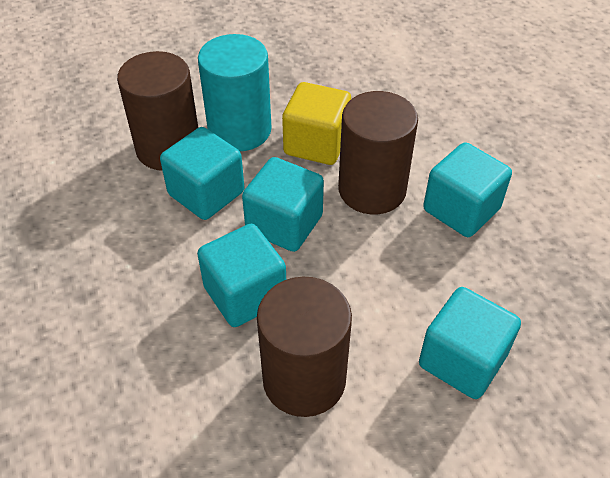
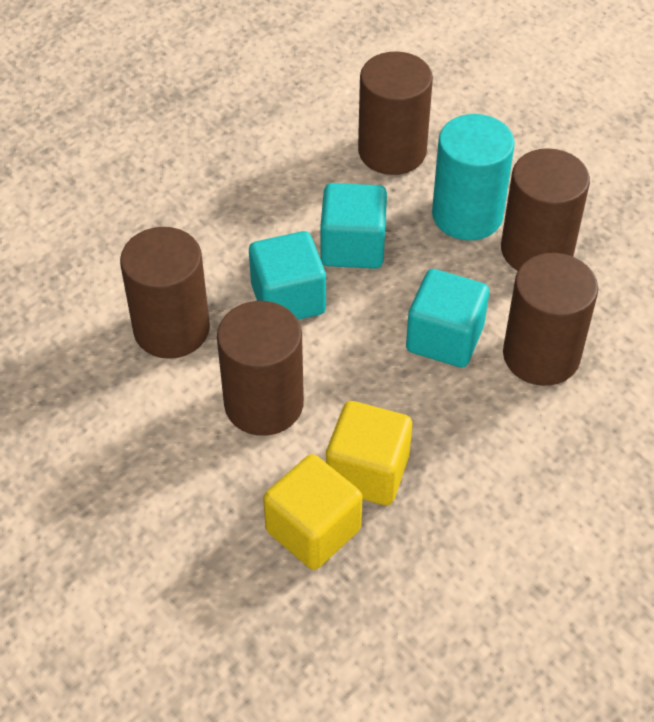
brown cylinder: [117,51,198,171] [257,277,352,417] [338,91,418,215] = 3 -> [120,227,210,359] [217,301,304,436] [358,52,433,175] [501,148,590,271] [503,253,598,386] = 5
turquoise cube: [160,127,244,220] [197,224,286,327] [242,157,324,252] [419,287,521,399] [423,142,512,237] = 5 -> [249,231,326,320] [320,183,387,269] [406,269,489,368] = 3
yellow cube: [282,82,351,165] = 1 -> [263,454,363,570] [326,401,412,505] = 2

